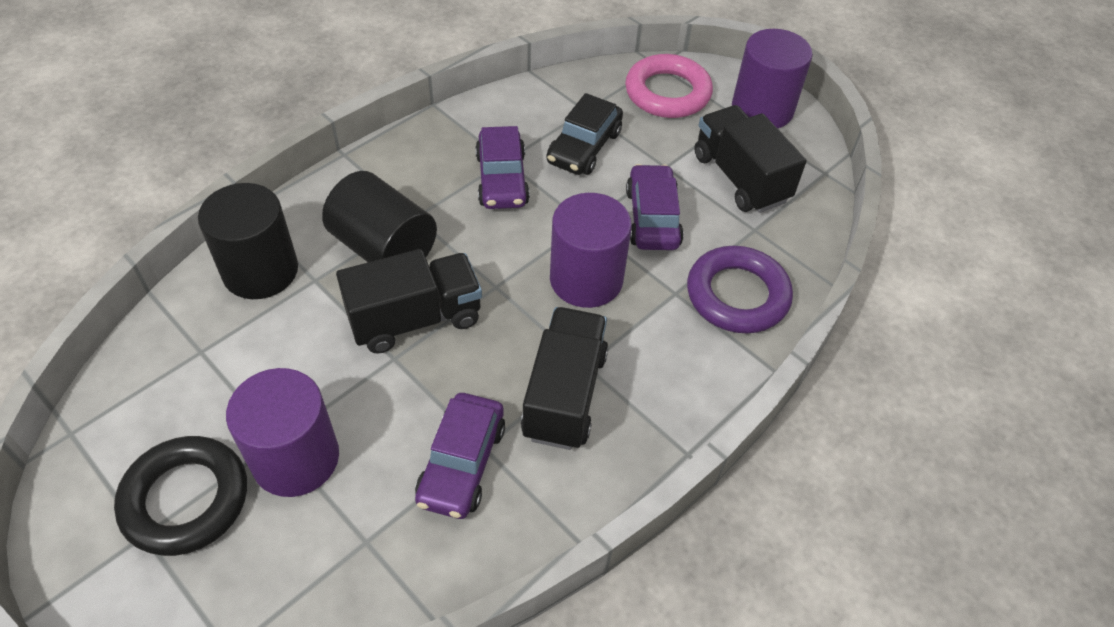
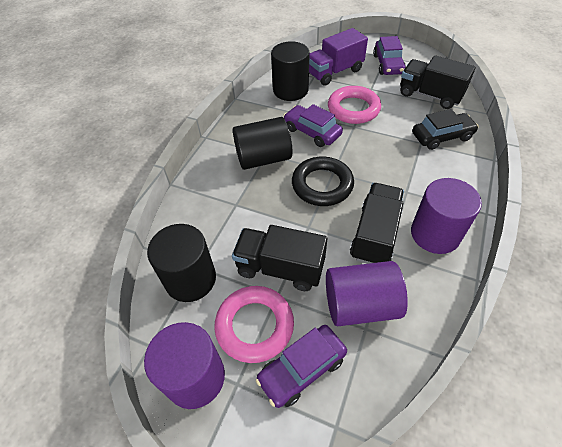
black cylinder: [198,183,298,299] [322,171,437,262] = 2 -> [147,224,216,302] [233,117,292,170] [271,41,310,101] = 3
pink ring: [625,54,713,118] = 1 -> [214,286,294,363] [328,86,381,124] = 2
purple ring: [687,246,793,333] = 1 -> none = 0
purple truck: none = 0 -> [309,28,368,86] = 1

